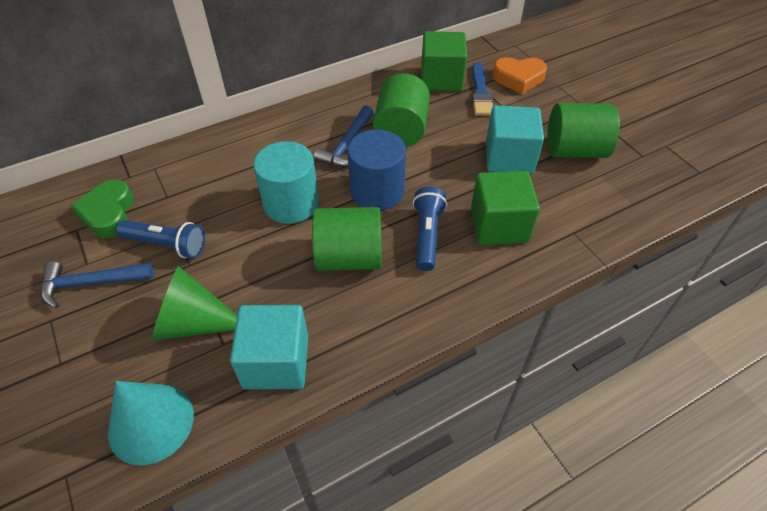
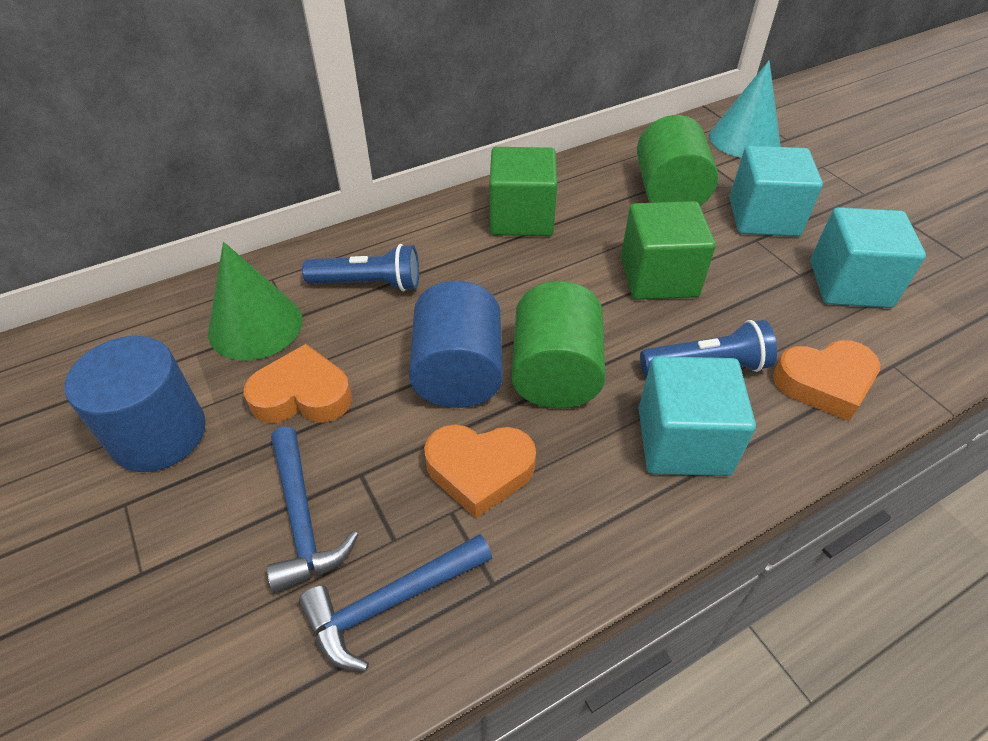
blue brush: [472,62,493,115] = 1 -> none = 0
blue cylinder: [347,130,406,210] = 1 -> [64,336,206,472] [409,281,503,408] = 2
green cylinder: [312,207,382,271] [373,73,430,147] [547,103,620,158] = 3 -> [511,281,605,409] [637,115,718,206] = 2
green heart: [71,180,134,238] = 1 -> none = 0
orange heart: [492,57,547,94] = 1 -> [244,344,352,423] [424,424,536,518] [773,340,880,421] = 3
turquoise cube: [230,305,308,390] [486,105,544,174] = 2 -> [639,356,756,476] [730,146,823,236] [810,207,926,308] = 3
turquoise cylinder: [253,141,319,224] = 1 -> none = 0

